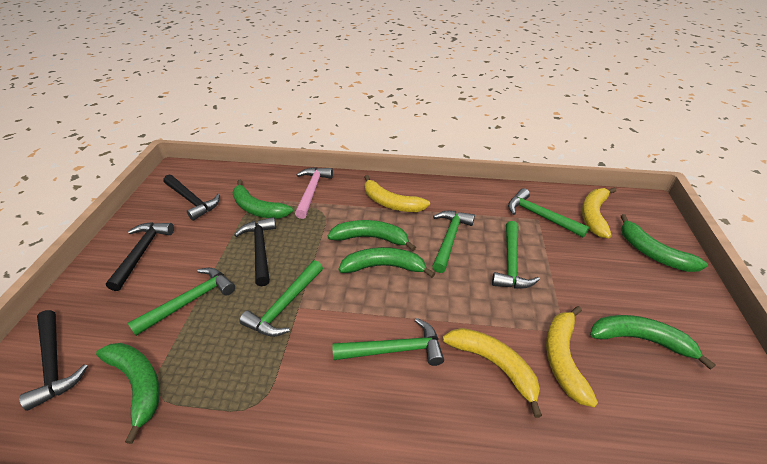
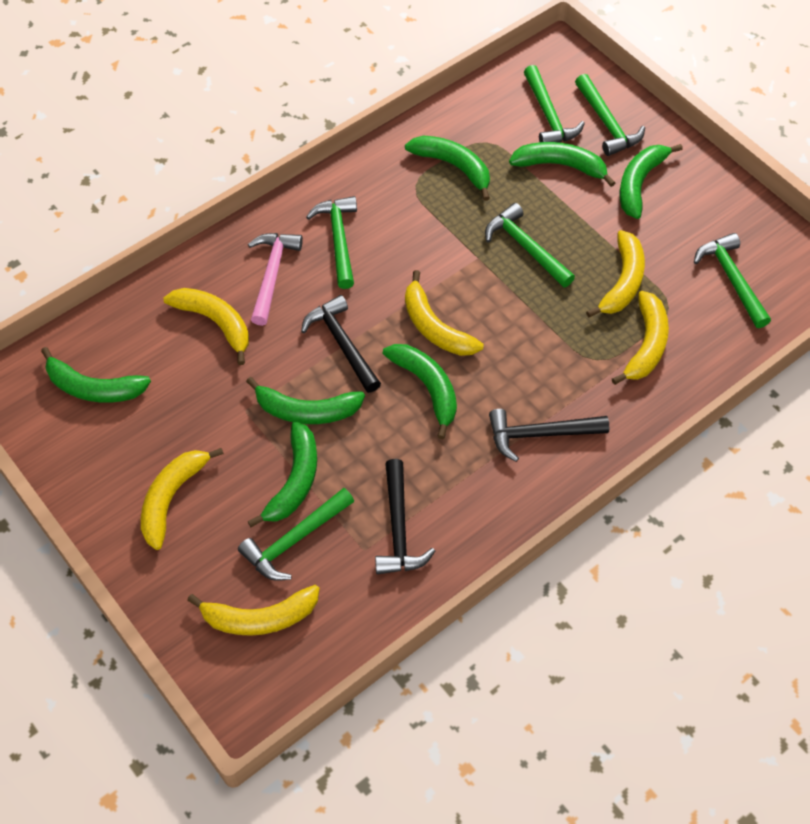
black hammer: [19,310,88,411] [106,222,174,291] [163,174,220,221] [234,217,276,286] = 4 -> [301,295,381,393] [375,459,435,574] [489,409,609,462] = 3
green banana: [96,343,160,444] [233,180,293,219] [328,220,416,251] [339,247,435,278] [590,315,716,370] [621,214,708,272] = 6 -> [41,347,151,403] [246,377,365,424] [248,422,317,527] [383,344,457,439] [405,136,490,201] [509,142,615,187] [620,144,683,219] = 7
yellow banana: [365,175,430,212] [443,328,542,418] [546,306,598,407] [582,187,617,239] = 4 -> [141,448,224,550] [163,288,249,365] [187,585,319,636] [405,270,483,356] [586,230,645,317] [612,291,669,385] = 6

